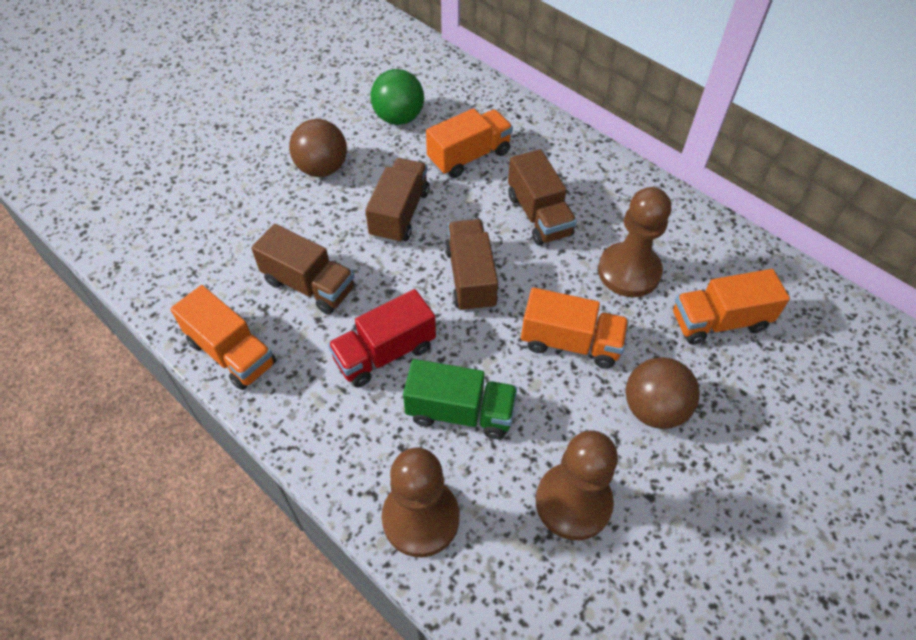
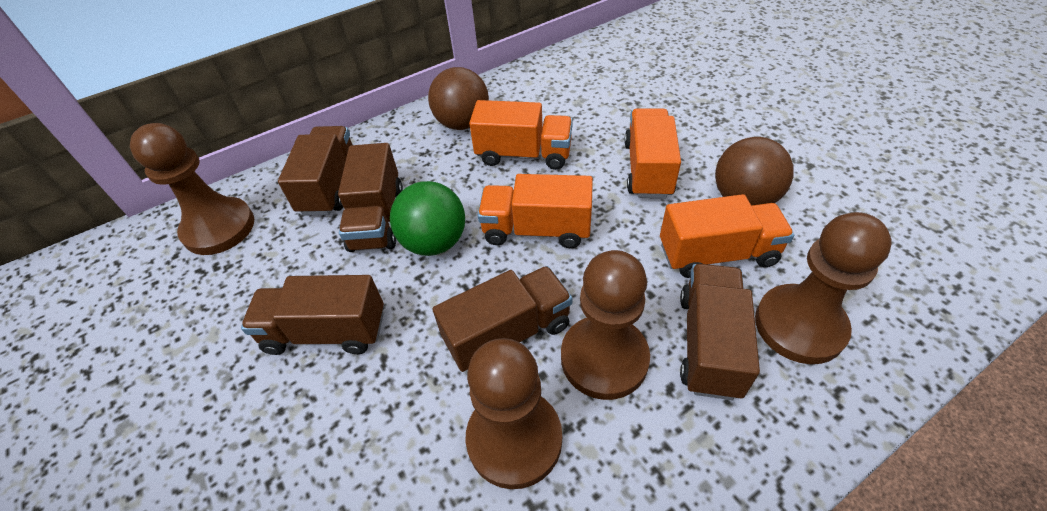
brown pawn: [382,448,460,557] [536,430,618,540] [598,187,671,297] = 3 -> [130,123,254,255] [466,338,562,489] [561,250,650,400] [755,212,892,364] = 4
brown truck: [251,224,355,315] [365,158,430,244] [445,219,498,312] [508,149,577,246] = 4 -> [241,275,384,355] [278,126,352,216] [338,143,403,252] [432,266,573,372] [680,264,760,400] = 5
green truck: [403,359,517,439] = 1 -> none = 0
red truck: [328,289,436,387] = 1 -> none = 0

